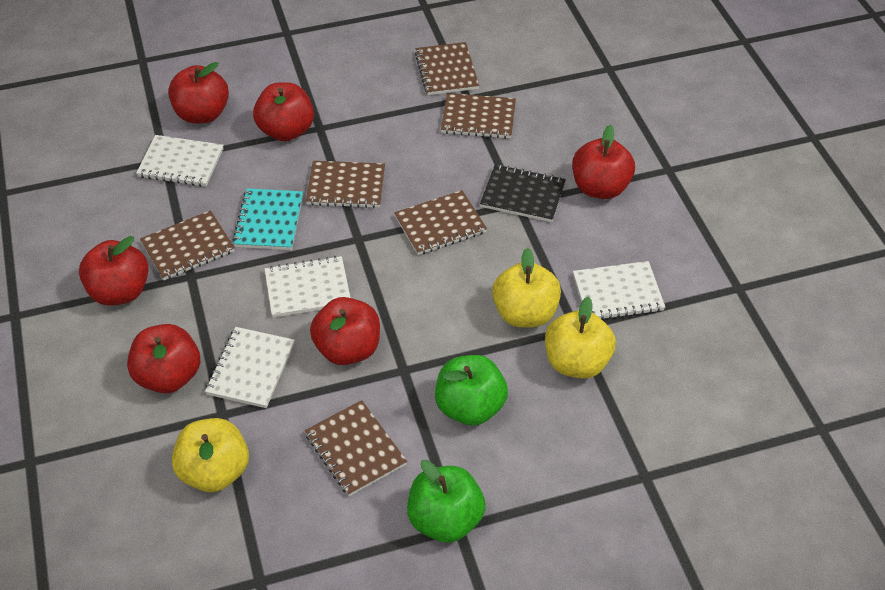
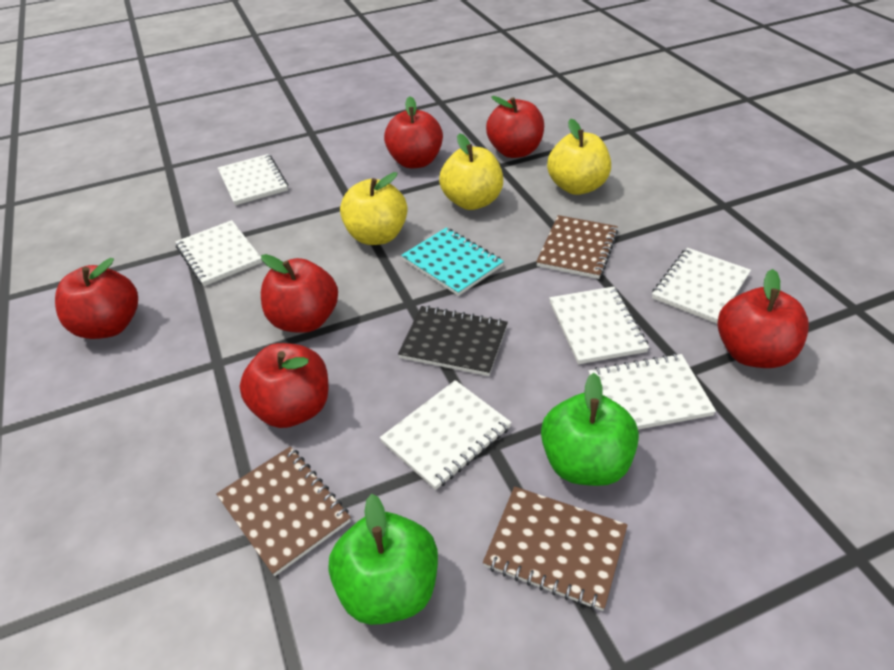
brown notebook: [140,210,234,280] [305,400,407,496] [306,161,385,208] [394,190,487,255] [415,42,479,95] [441,93,516,139] = 6 -> [216,446,351,576] [483,486,628,611] [536,215,618,279] = 3
white notebook: [136,135,224,187] [205,327,295,408] [265,256,351,318] [573,261,665,320] = 4 -> [175,220,262,286] [218,154,288,205] [380,380,512,490] [549,287,649,364] [589,354,716,430] [652,248,751,324] = 6

